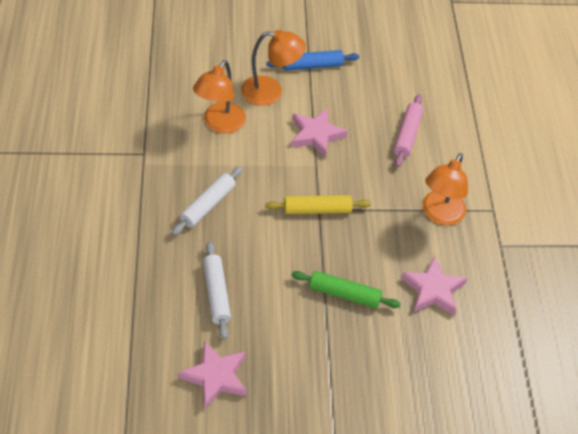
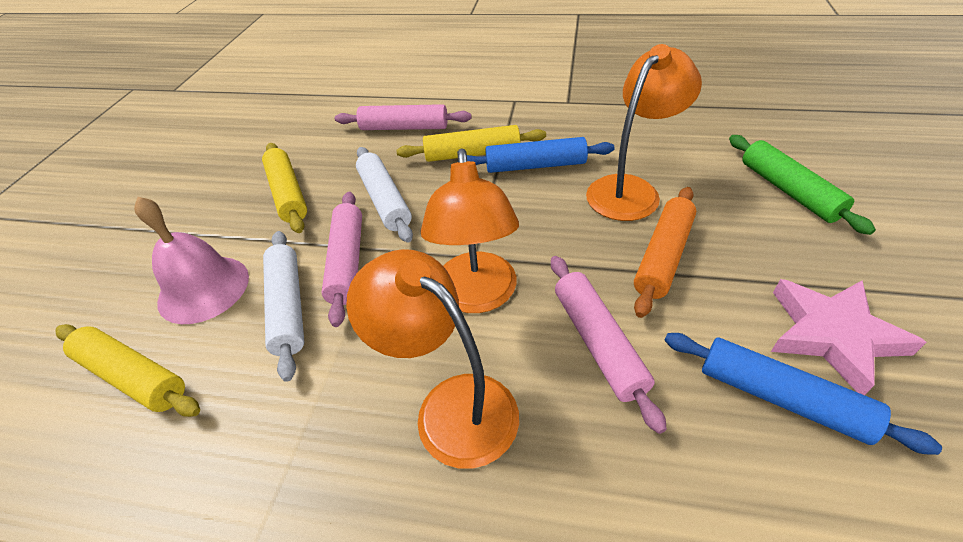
blue rolling pin: [266,50,359,71] = 1 -> [467,137,614,173] [664,333,942,455] = 2
orange rolling pin: none = 0 -> [634,187,696,318] = 1
pink bell: none = 0 -> [134,197,249,324] = 1
pink rolling pin: [394,94,423,167] = 1 -> [321,192,362,327] [335,104,472,130] [551,256,667,434] = 3
pink star: [178,341,247,409] [291,108,348,158] [401,256,467,315] = 3 -> [771,279,927,395] = 1
yellow rolling pin: [265,195,371,214] = 1 -> [56,324,200,417] [262,143,307,233] [396,125,546,162] = 3

